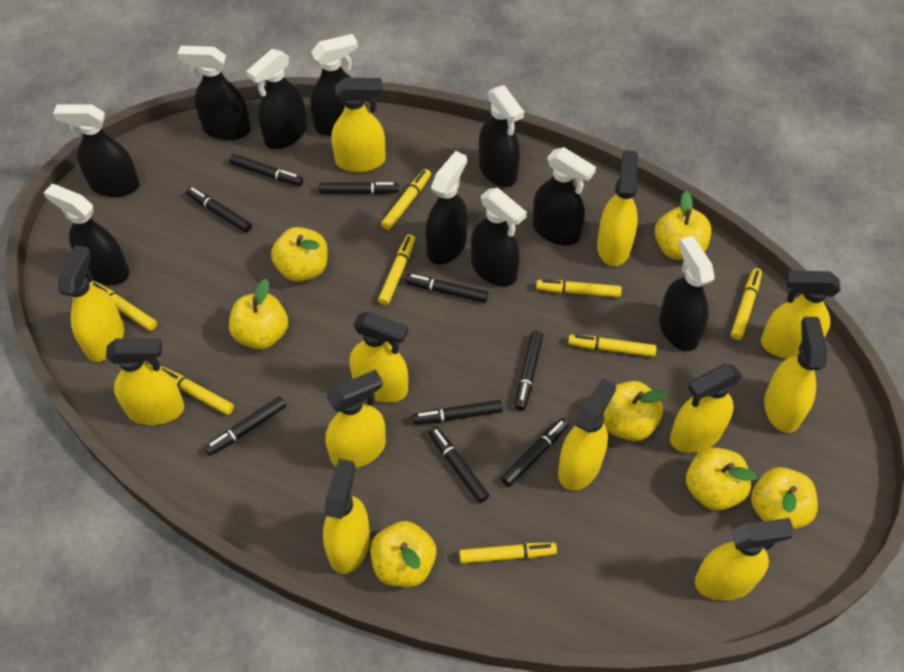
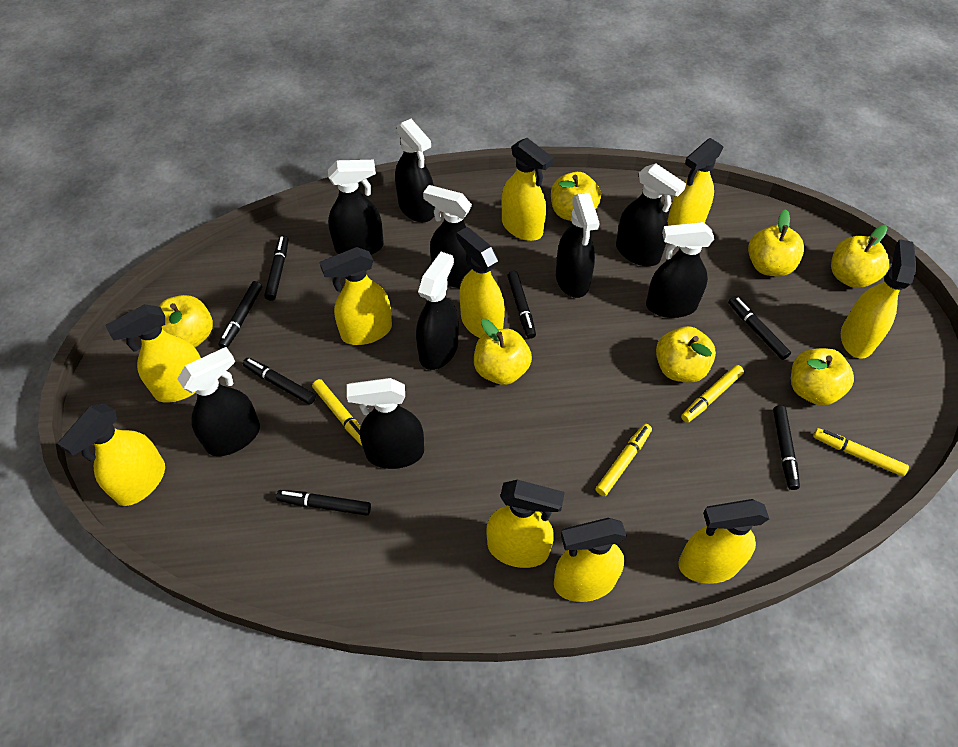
black marker: [186,187,252,233] [204,397,286,456] [229,154,303,186] [319,182,399,194] [405,274,488,303] [412,400,503,425] [428,426,489,503] [501,418,569,487] [515,331,543,411] = 9 -> [218,281,262,348] [243,358,316,404] [264,236,288,301] [276,490,371,516] [507,271,536,339] [728,296,791,360] [773,405,800,490] = 7
black spray bottle: [43,184,130,285] [53,104,140,197] [177,46,251,140] [246,49,306,149] [310,34,358,136] [425,151,468,265] [471,188,527,287] [479,85,524,187] [532,147,596,246] [659,236,715,351] = 10 -> [177,347,260,456] [328,160,384,255] [347,378,424,469] [395,119,435,222] [416,252,459,370] [423,185,472,288] [556,193,600,298] [616,163,686,266] [646,222,714,318] = 9
yellow marker: [90,281,157,331] [160,366,234,415] [378,234,415,305] [381,169,431,230] [459,543,557,564] [536,279,622,297] [568,335,657,357] [731,268,762,340] = 8 -> [312,379,362,445] [596,424,652,496] [681,365,744,423] [813,428,909,476] = 4
yellow spray bottle: [58,245,124,362] [106,338,184,425] [323,459,370,574] [325,370,386,468] [331,78,386,172] [349,311,408,403] [558,378,616,490] [597,150,638,266] [670,364,742,453] [695,518,795,601] [761,271,841,359] [764,317,827,433] = 12 -> [58,404,165,506] [106,304,201,403] [319,247,392,345] [457,227,505,338] [487,480,565,568] [502,138,554,241] [554,518,627,602] [667,138,723,226] [678,499,769,584] [841,239,917,359] = 10

